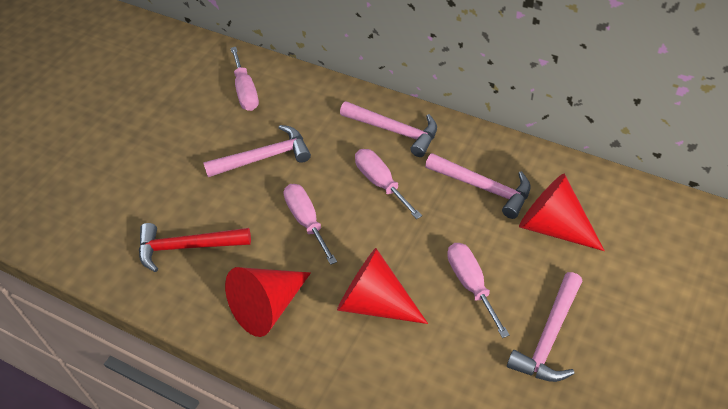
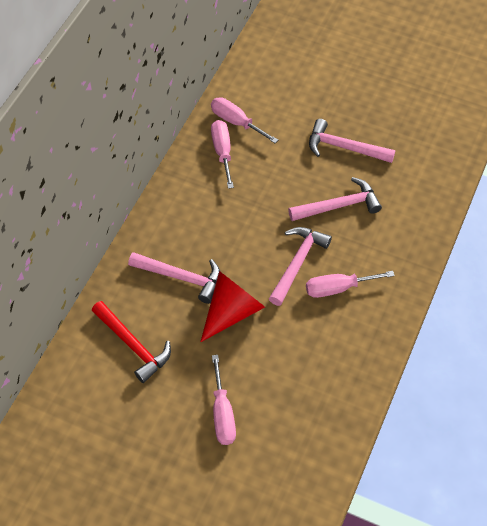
red cone: [225,267,311,337] [337,248,428,324] [519,174,605,251] = 3 -> [201,271,265,342] = 1

